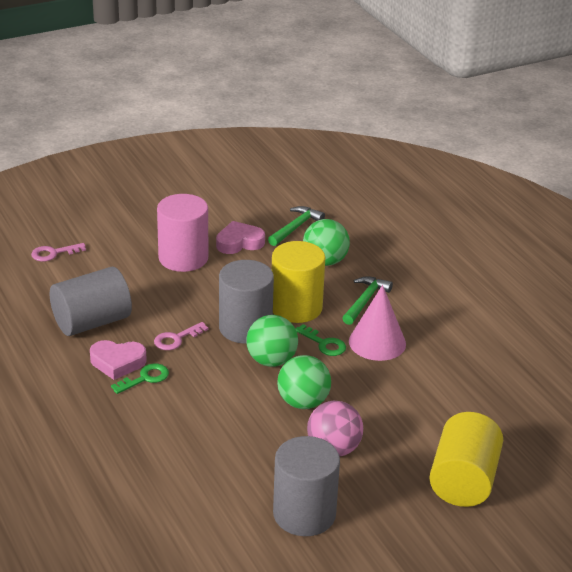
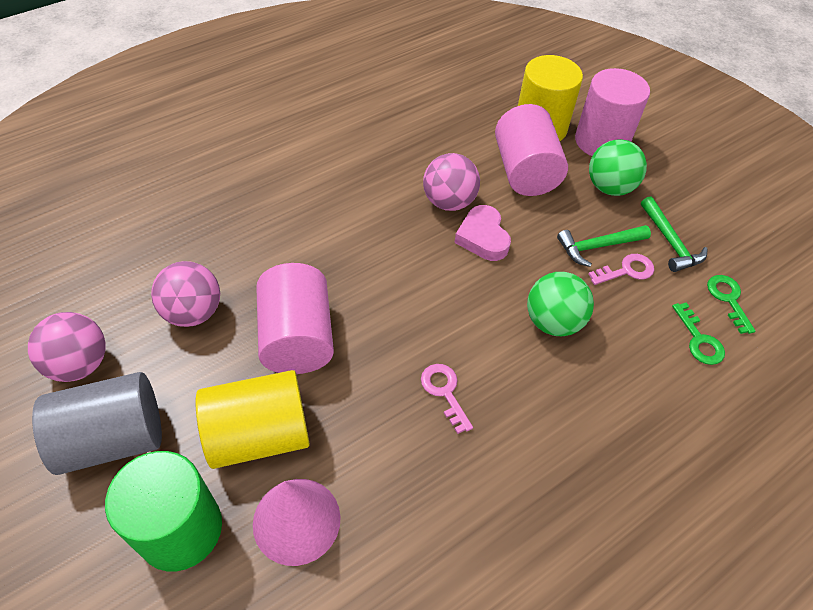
green ball: [246,315,298,367] [277,355,331,409] [303,219,350,266] = 3 -> [527,272,594,336] [589,139,647,196] = 2
green cylinder: none = 0 -> [105,451,222,571] = 1
grey cylinder: [50,267,132,336] [219,260,274,344] [273,436,340,536] = 3 -> [32,372,162,475] = 1
pink ball: [307,401,363,457] = 1 -> [28,312,105,382] [151,261,220,327] [423,153,480,211] = 3
pink cylinder: [157,194,208,272] = 1 -> [256,263,334,374] [495,104,568,196] [575,68,650,156] = 3
pink heart: [90,340,147,380] [216,221,265,254] = 2 -> [454,205,511,261] = 1

